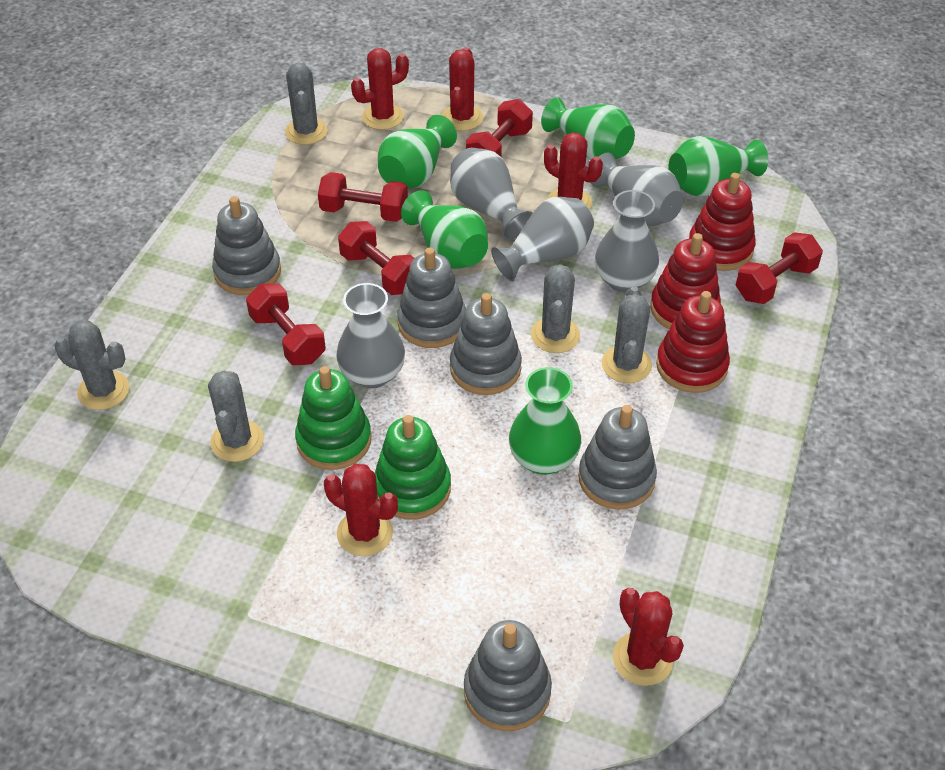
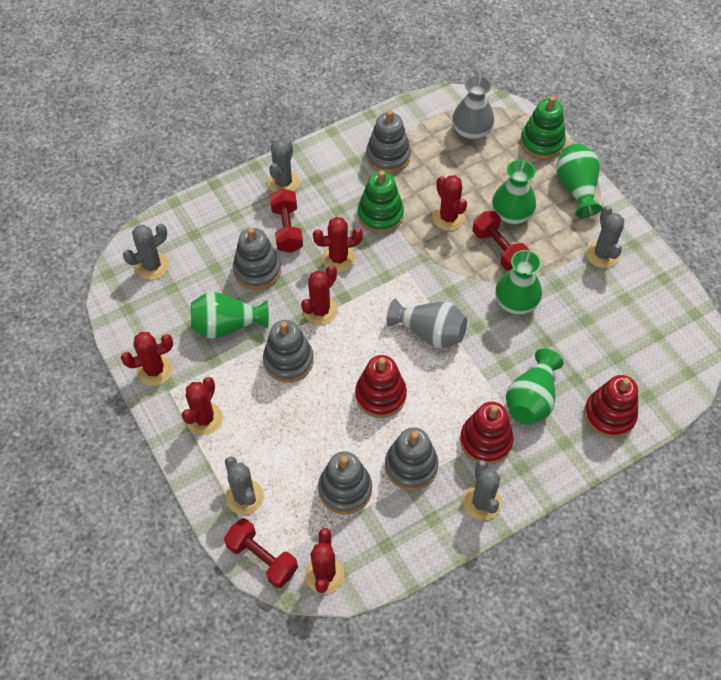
grey vase: [336,283,405,388] [450,147,533,240] [491,197,594,281] [590,153,683,226] [595,190,659,293] = 5 -> [386,298,467,349] [452,75,494,141] = 2
red cactus: [324,464,398,556] [351,48,409,130] [442,47,483,131] [544,132,603,209] [613,588,684,686] = 5 -> [121,332,173,386] [182,377,223,435] [301,265,338,325] [305,528,345,594] [313,217,363,272] [432,175,467,231] = 6
red dumbbell: [246,283,326,365] [318,172,408,222] [338,221,414,295] [466,99,533,157] [735,232,823,304] = 5 -> [224,518,298,588] [270,189,303,253] [473,211,529,271] = 3

